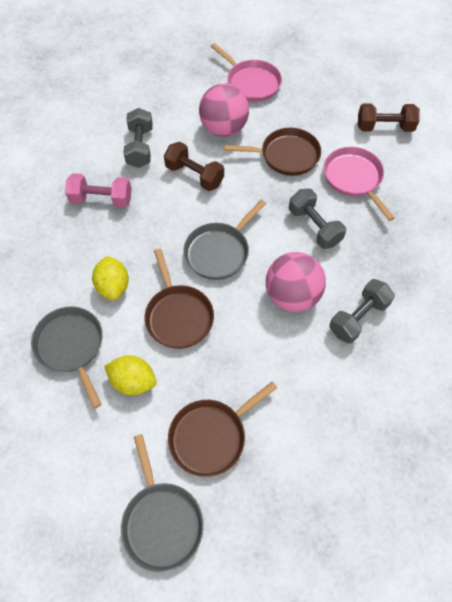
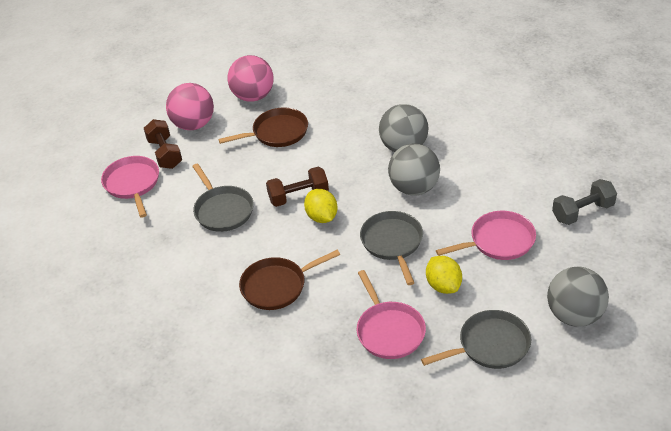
brown pan: [145,249,214,349] [168,381,277,477] [224,128,321,176] = 3 -> [218,108,308,147] [239,250,340,310] = 2
grey ball: none = 0 -> [379,104,429,152] [388,143,440,196] [547,267,609,326] = 3
grey dumbbell: [123,108,153,168] [289,189,346,249] [329,279,395,344] = 3 -> [552,179,617,225] = 1
pink dumbbell: [65,173,132,208] = 1 -> none = 0
pink pan: [211,43,282,102] [324,147,395,221] = 2 -> [101,156,159,218] [357,270,426,359] [436,211,536,260] = 3

